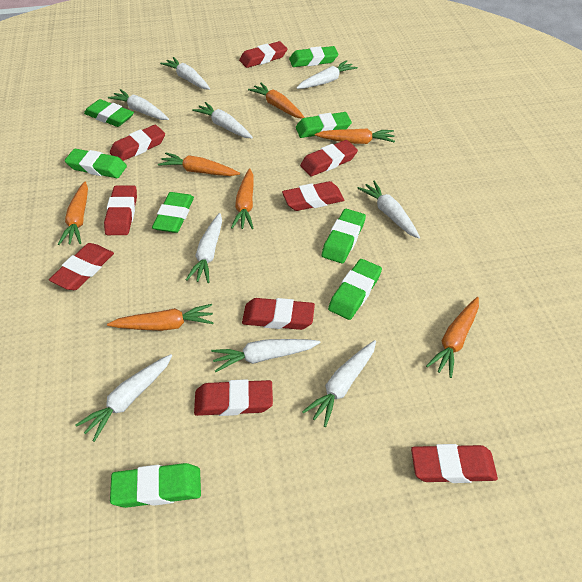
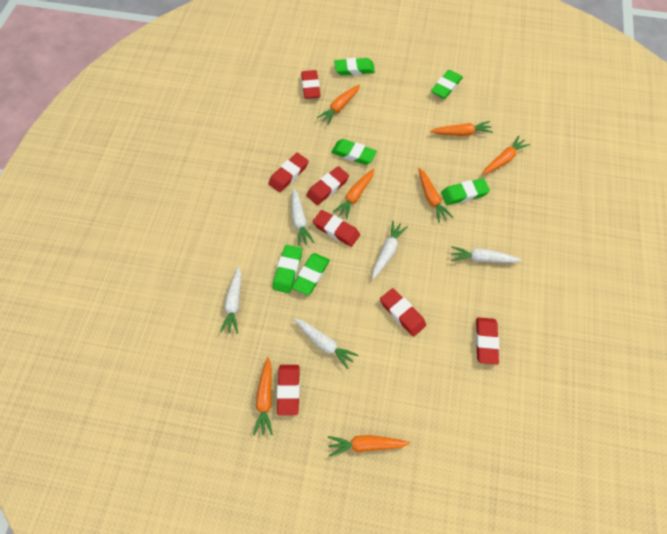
green eraser: [65,149,127,178] [84,99,134,127] [110,463,201,508] [152,192,194,233] [289,46,338,67] [296,112,352,138] [322,209,366,263] [328,259,382,320] = 8 -> [273,245,302,293] [292,253,330,295] [331,139,377,165] [334,58,375,75] [431,70,463,99] [441,178,490,205] = 6
red eraser: [49,243,114,290] [104,185,137,235] [110,125,165,161] [194,379,273,416] [239,41,287,68] [242,298,315,330] [282,181,344,211] [300,140,358,176] [411,444,498,483] = 9 -> [268,153,309,192] [277,365,300,415] [301,70,321,99] [306,166,349,205] [313,210,360,247] [380,288,426,336] [476,317,499,364] = 7
white carrot: [75,354,172,442] [108,89,169,120] [160,57,210,90] [186,213,222,283] [192,102,253,139] [211,339,321,372] [296,60,358,89] [302,340,376,427] [357,181,420,239] = 9 -> [220,266,241,334] [292,188,314,246] [294,318,358,369] [372,221,408,279] [451,246,522,263] = 5

